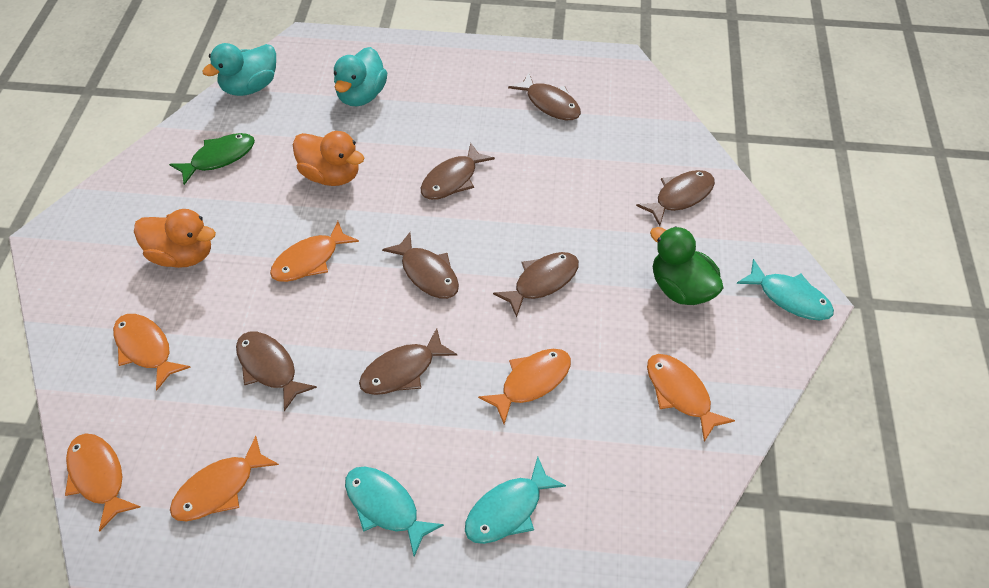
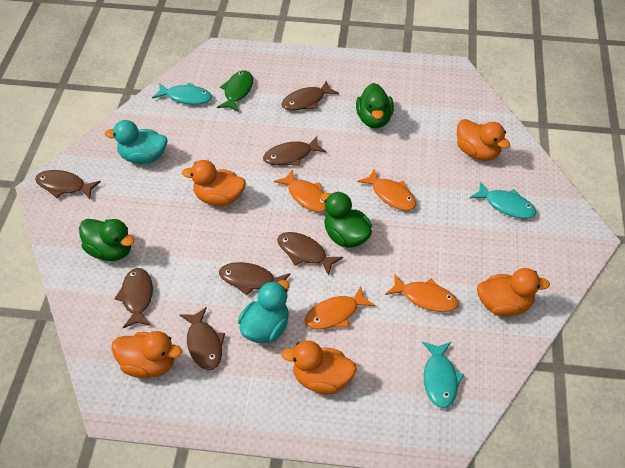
green duck: [650,226,723,305] = 1 -> [79,219,134,261] [321,192,372,247] [356,83,394,128] = 3
orange duck: [134,209,216,268] [293,131,364,186] = 2 -> [111,331,182,378] [182,160,246,206] [281,340,357,394] [457,119,510,161] [477,268,550,317] = 5
orange fish: [65,433,140,531] [113,314,191,391] [170,436,279,522] [270,221,359,282] [478,349,571,424] [647,354,735,442] = 6 -> [274,170,326,212] [304,286,376,329] [357,169,416,211] [385,274,458,312] = 4

